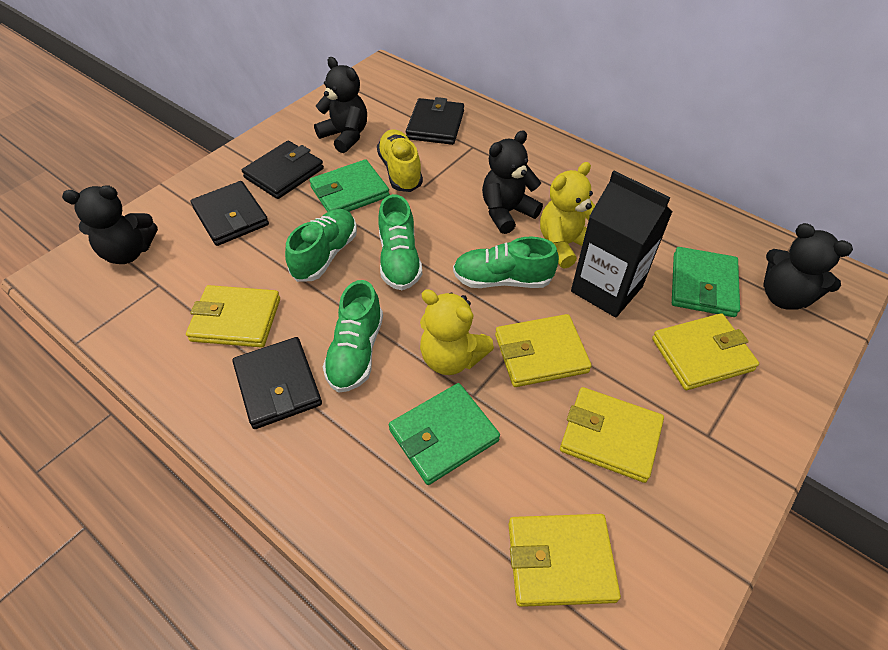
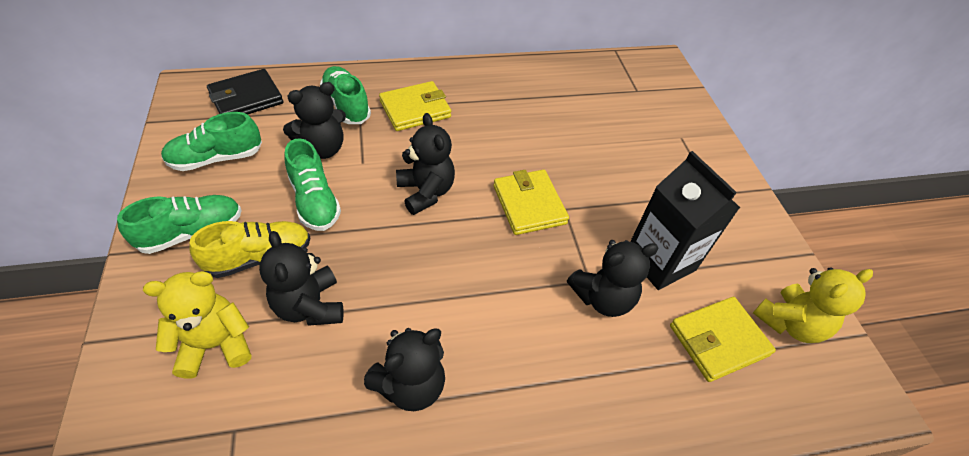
black teddy bear: [62,185,158,264] [314,57,367,153] [482,130,543,234] [763,223,853,310] = 4 -> [259,231,344,325] [283,82,346,159] [364,328,445,411] [396,113,455,215] [567,240,659,317] = 5
black wallet: [190,181,269,246] [233,337,322,429] [242,141,324,199] [406,97,464,145] = 4 -> [207,69,283,114] = 1
green wallet: [309,159,390,212] [389,383,500,485] [672,247,740,317] = 3 -> none = 0
yellow wallet: [186,285,280,348] [495,314,592,387] [508,514,621,607] [560,387,664,483] [652,313,759,390] = 5 -> [379,81,451,131] [493,170,569,235] [670,297,776,382] = 3

